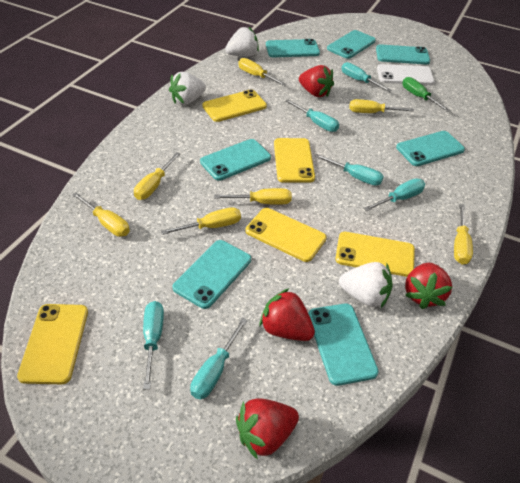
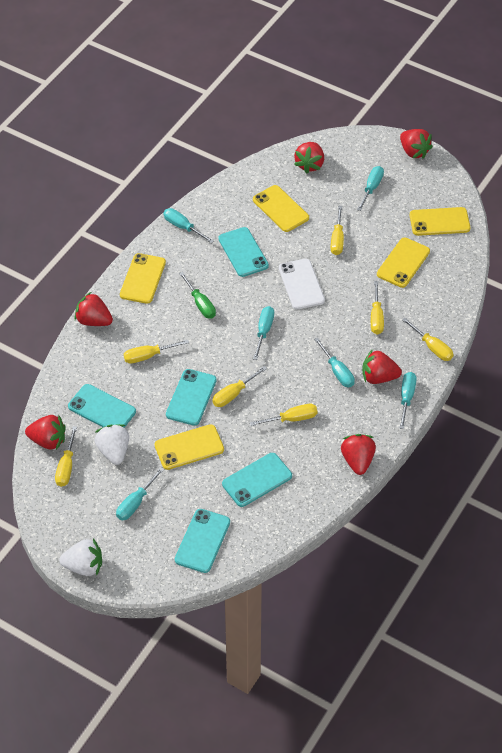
red strawberry: [236,398,299,460] [259,288,315,341] [299,65,334,97] [405,263,452,309] = 4 -> [25,415,66,450] [74,292,113,326] [294,142,324,174] [341,434,376,475] [362,349,402,384] [400,129,433,159] = 6
turquoise phone: [173,240,251,309] [200,139,271,181] [266,39,320,57] [308,303,379,386] [327,30,376,59] [376,44,430,64] [396,131,465,166] = 7 -> [68,384,136,428] [166,369,217,426] [175,509,230,573] [218,227,269,277] [222,453,292,507] = 5
white strawberry: [169,72,206,105] [225,27,259,57] [339,262,393,308] = 3 -> [59,539,102,576] [95,424,129,465] = 2

